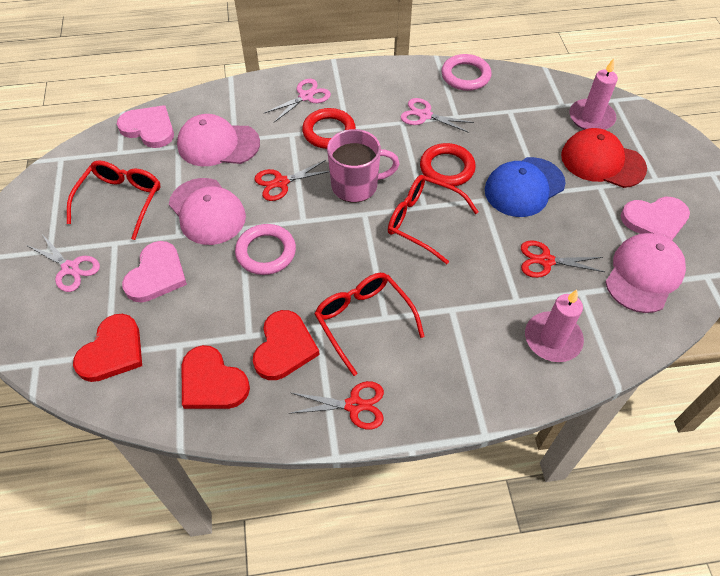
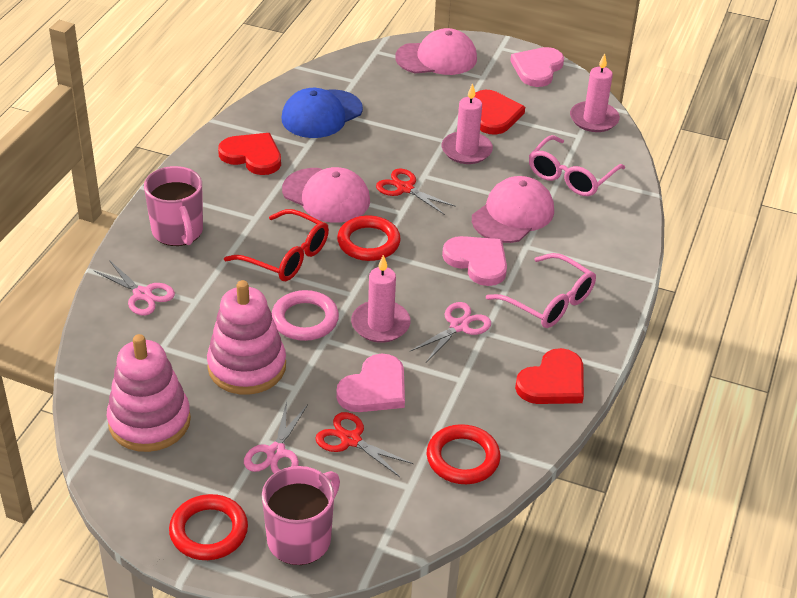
pink candle: [525,290,584,362] [569,58,618,130] = 2 -> [351,255,411,343] [442,83,493,164] [570,53,620,132] = 3
pink glasses: none = 0 -> [486,253,596,328] [529,135,625,196] = 2
pink mug: [327,129,399,203] = 1 -> [144,166,203,246] [262,466,340,565] = 2
pink ring: [235,224,296,275] [441,54,491,91] = 2 -> [272,290,339,341] = 1
pink stacking toy: none = 0 -> [107,334,191,452] [207,280,286,395] = 2
red cap: [561,128,647,188] = 1 -> none = 0
red glasses: [67,160,161,240] [314,273,425,376] [388,175,478,264] = 3 -> [224,209,329,281] = 1
red ring: [302,108,356,149] [420,143,476,186] = 2 -> [169,494,248,560] [337,215,401,261] [427,424,500,484] = 3
red scissors: [254,160,330,201] [289,381,384,429] [521,240,605,278] = 3 -> [315,412,414,477] [376,169,456,215] = 2

